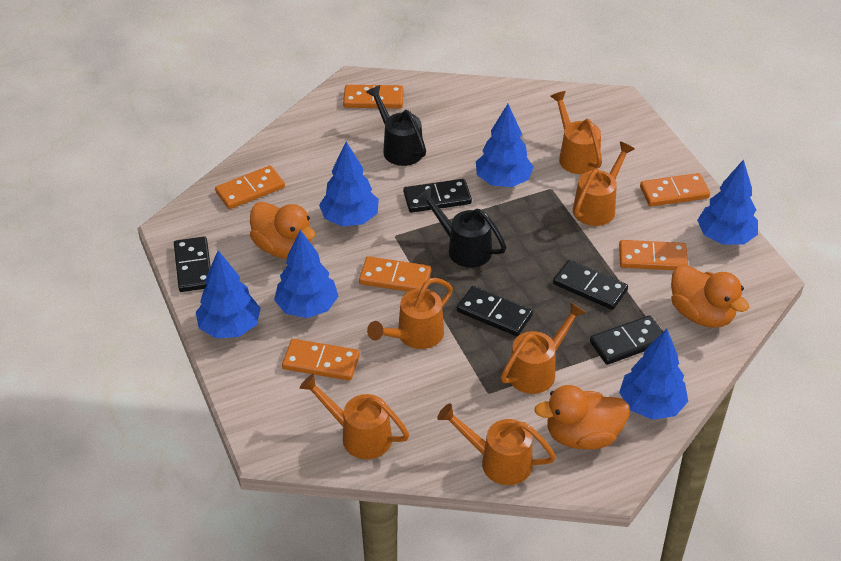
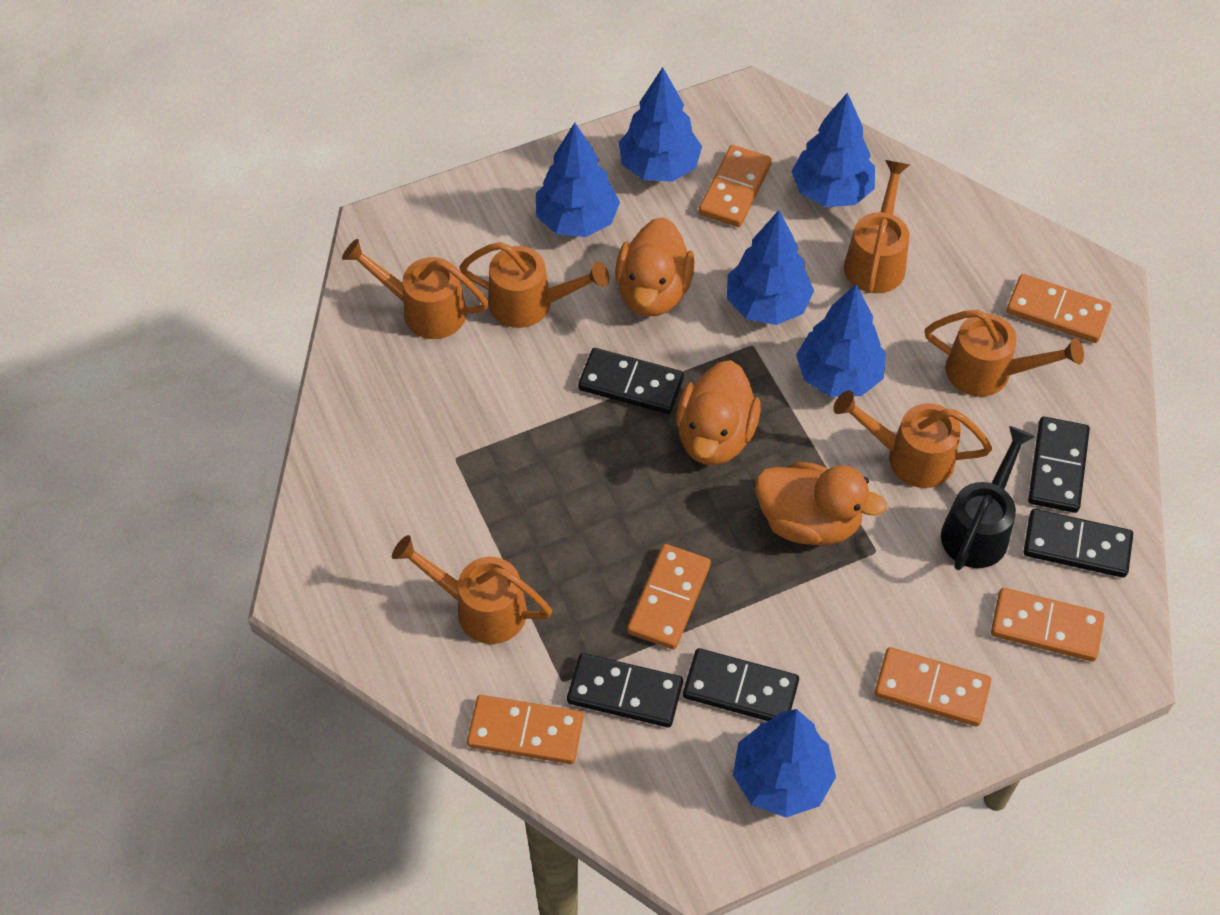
black watering can: [366,85,426,166] [417,187,506,268] = 2 -> [941,426,1035,570] = 1

